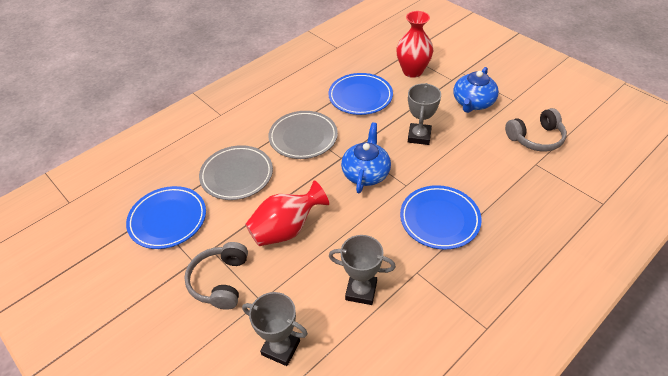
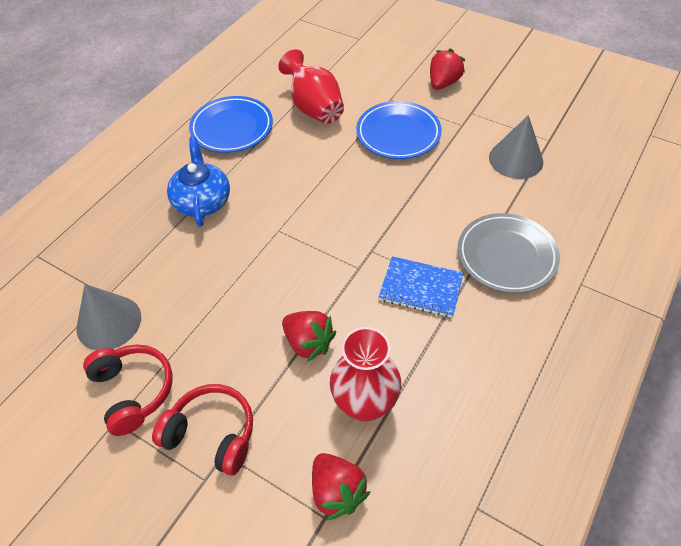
blue notebook: none = 0 -> [379,256,464,317] = 1
blue plate: [126,186,206,249] [328,73,393,115] [400,185,482,250] = 3 -> [189,96,273,153] [356,101,442,159] = 2
blue teapot: [341,122,391,193] [453,67,499,113] = 2 -> [167,137,230,227] = 1
grey cone: none = 0 -> [76,284,141,350] [489,115,543,179] = 2
grey headphones: [184,242,248,310] [505,108,567,152] = 2 -> none = 0
grey plate: [199,145,273,200] [268,111,338,159] = 2 -> [458,213,560,293] = 1
grey trophy: [242,292,308,366] [329,235,396,305] [408,83,441,145] = 3 -> none = 0
red headphones: none = 0 -> [83,344,172,436] [152,384,253,476] = 2
red strawberry: none = 0 -> [282,311,336,362] [312,453,370,520] [430,48,465,90] = 3

